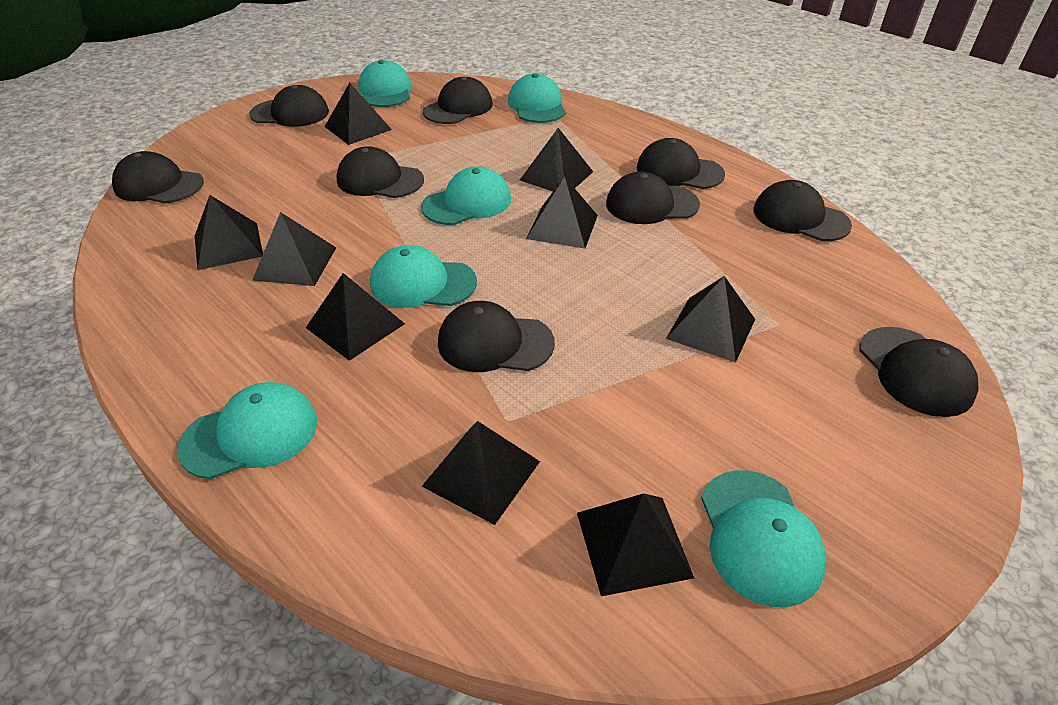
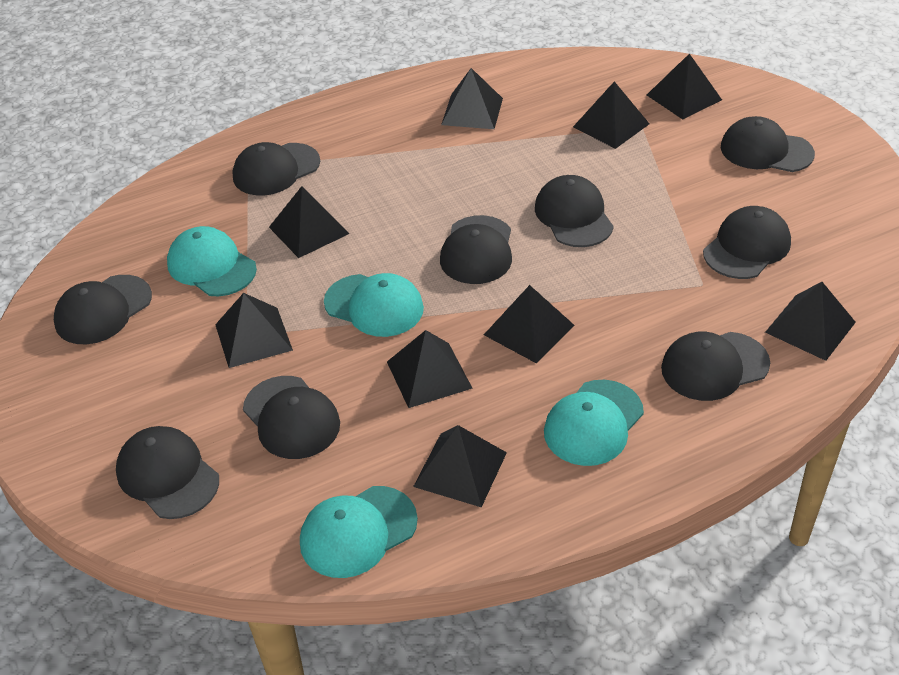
turquoise cap: [177,382,317,479] [358,60,412,107] [370,245,477,308] [421,166,511,225] [508,73,566,123] [701,470,826,607] = 6 -> [167,226,257,296] [300,486,418,578] [324,273,424,337] [544,380,644,466] = 4

